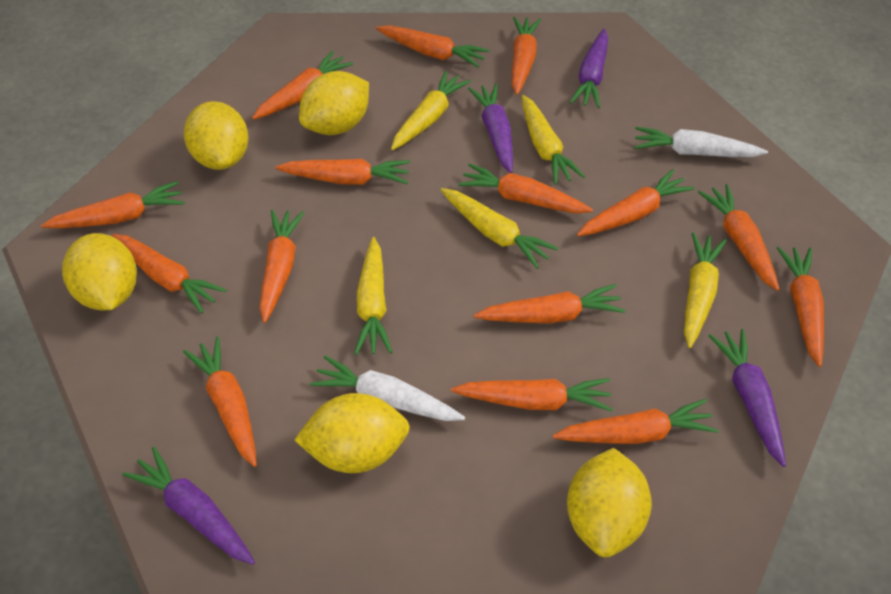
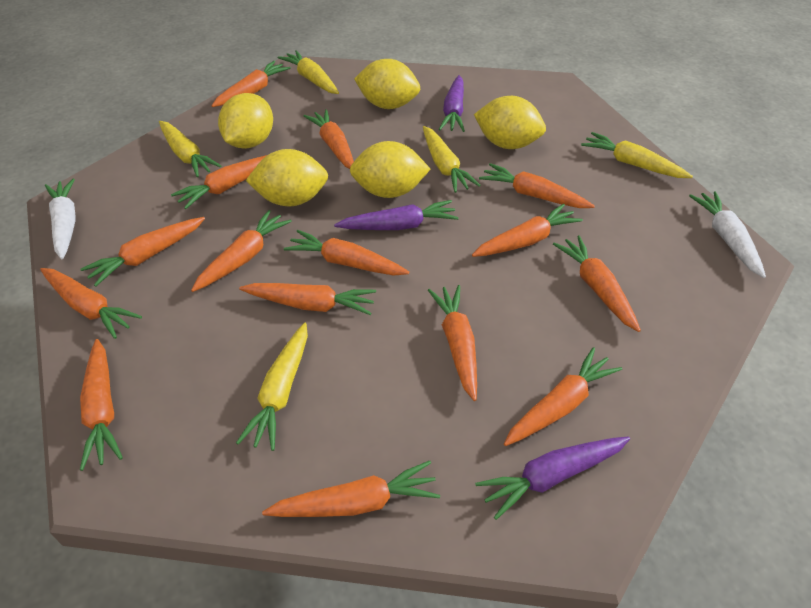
purple carrot: [123,447,255,565] [468,84,513,173] [569,29,608,108] [708,329,786,467] = 4 -> [334,200,459,230] [439,75,465,132] [475,437,630,520] = 3

